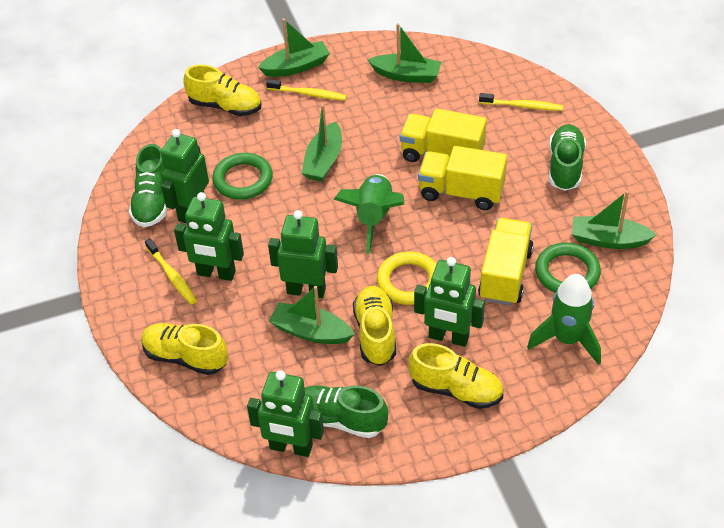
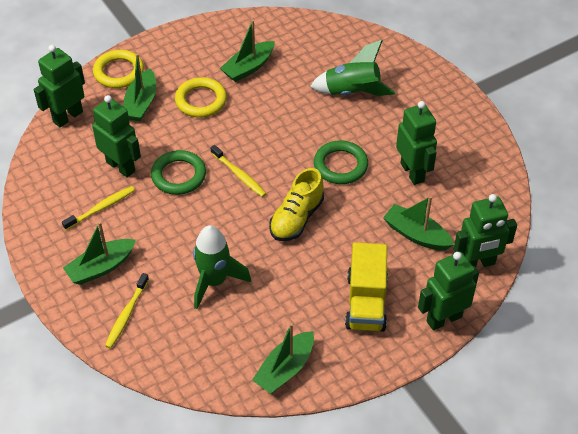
green shoe: [129,144,167,227] [305,385,388,438] [549,124,586,191] = 3 -> none = 0
yellow ring: [377,252,437,305] = 1 -> [93,50,144,88] [175,77,227,118] = 2
yellow shoe: [141,323,228,375] [183,65,262,116] [353,286,396,366] [408,343,503,409] = 4 -> [269,168,324,241] = 1
yellow truck: [400,108,487,162] [418,146,507,210] [478,218,534,305] = 3 -> [345,242,388,332] = 1

